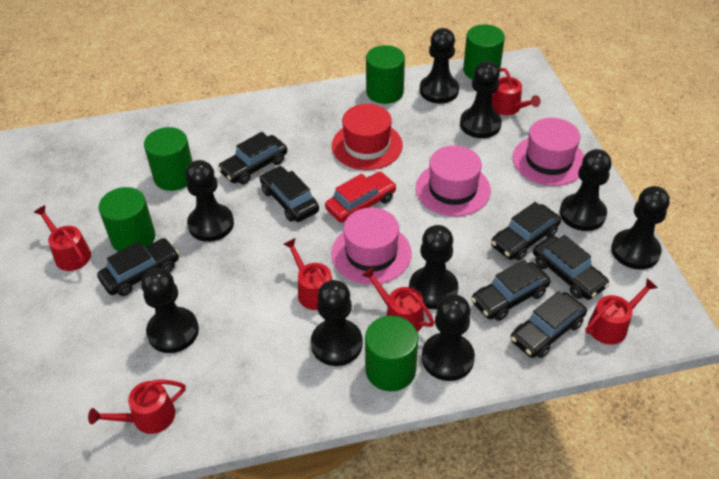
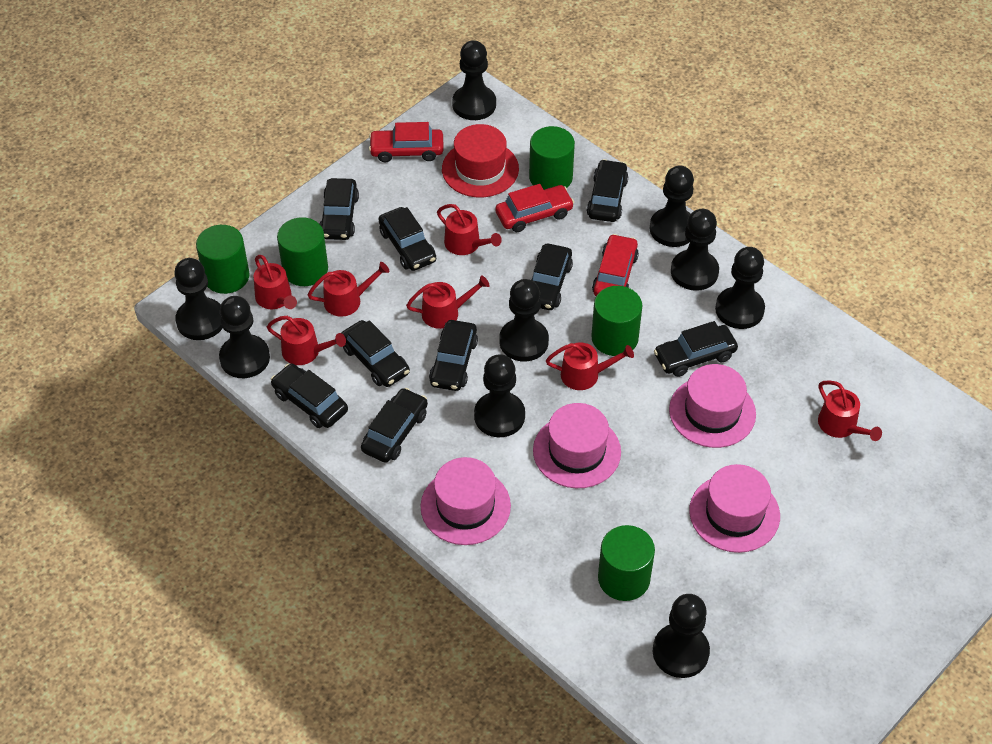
black car: [97,238,179,296] [218,132,287,184] [260,166,319,222] [471,260,550,321] [491,202,561,261] [510,291,587,358] [533,235,610,300] = 7 -> [271,363,348,428] [320,178,359,240] [341,320,410,387] [361,388,428,463] [379,207,436,271] [429,320,478,391] [531,244,573,310] [587,159,629,222] [654,321,738,377] = 9
pink hat: [331,208,411,285] [416,146,491,216] [513,118,584,186] = 3 -> [420,457,511,545] [533,403,621,488] [669,364,756,448] [689,464,780,553] = 4
red car: [325,172,397,223] = 1 -> [369,122,444,162] [495,184,574,232] [592,234,639,296] = 3
red watering can: [34,205,91,271] [88,379,186,434] [284,238,332,310] [362,267,434,332] [492,68,541,115] [585,278,658,345] = 6 -> [254,255,297,309] [267,316,346,365] [308,262,390,317] [406,275,490,329] [437,204,502,255] [546,342,634,390] [818,380,882,441] = 7

